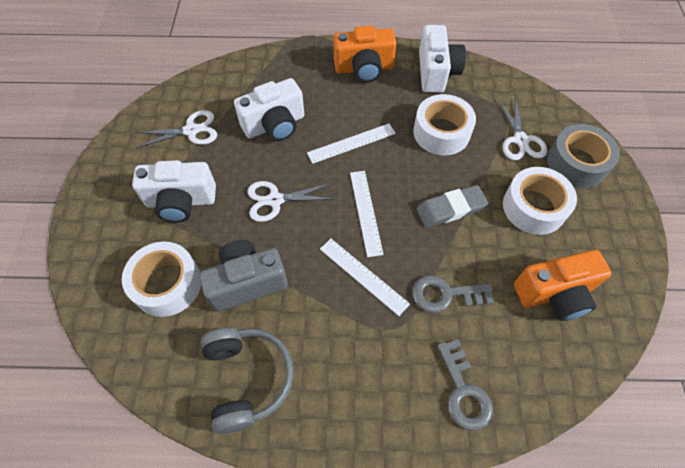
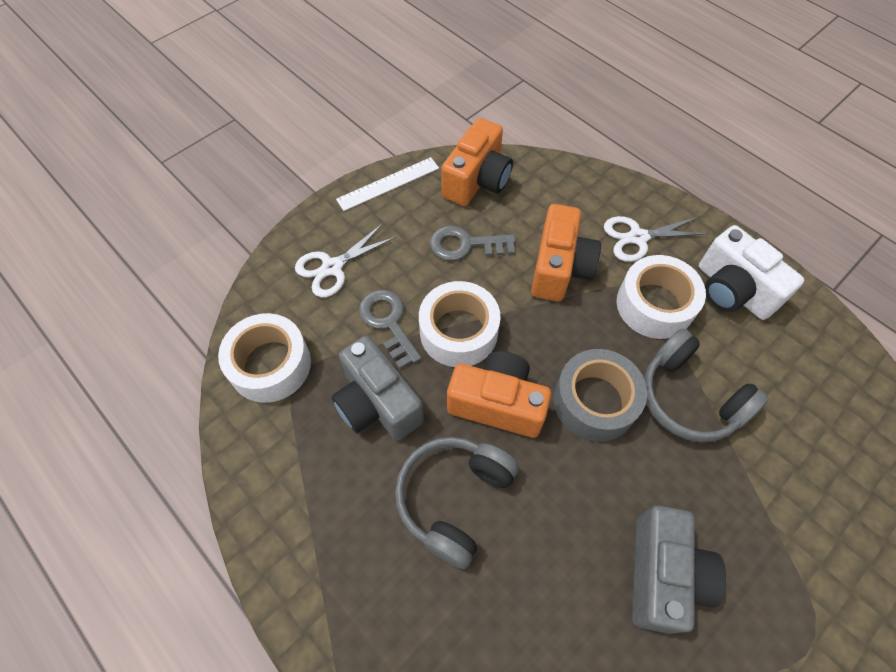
grey camera: [199,240,288,312] = 1 -> [332,336,424,441] [632,505,726,634] = 2
grey eraser: [416,185,488,228] = 1 -> none = 0
grey headphones: [201,328,294,434] = 1 -> [395,437,519,569] [644,328,768,442] = 2
orange camera: [333,26,397,83] [514,250,612,321] = 2 -> [441,118,513,206] [447,351,551,438] [531,204,601,301] = 3
white camera: [132,160,216,223] [234,78,304,141] [419,25,466,93] = 3 -> [699,225,805,320] = 1
white ruler: [307,124,396,164] [320,238,410,316] [350,171,384,257] = 3 -> [336,157,439,211] = 1
white scissors: [135,110,217,148] [247,181,334,222] [498,99,547,160] = 3 -> [295,223,396,297] [604,216,709,262] = 2

